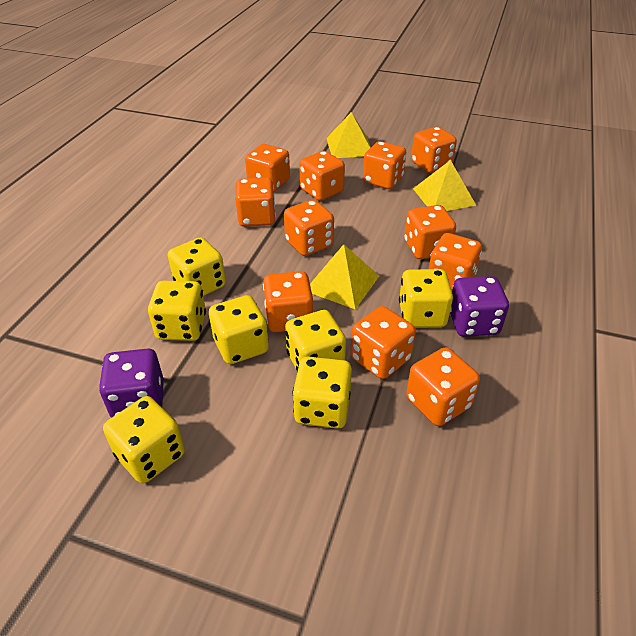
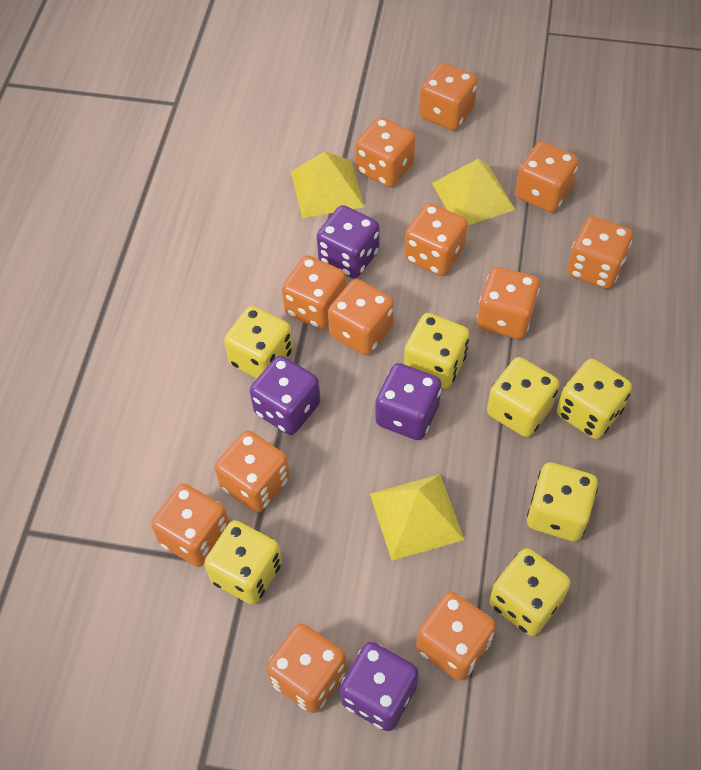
orange dice: [235,178,276,227] [245,144,290,192] [263,271,313,332] [284,200,334,256] [299,151,345,201] [350,306,416,379] [363,141,406,189] [404,205,456,259] [406,347,480,426] [411,127,457,173] [429,233,482,290] = 11 -> [151,483,229,567] [215,430,290,513] [266,623,347,713] [282,255,346,330] [328,279,394,355] [356,117,415,187] [405,203,467,276] [416,591,496,681] [419,62,477,131] [477,267,540,339] [515,141,579,213] [567,216,633,289] = 12
purple dice: [99,348,164,418] [450,276,509,337] = 2 -> [250,356,320,435] [317,205,379,278] [340,642,419,731] [376,363,442,440] = 4

